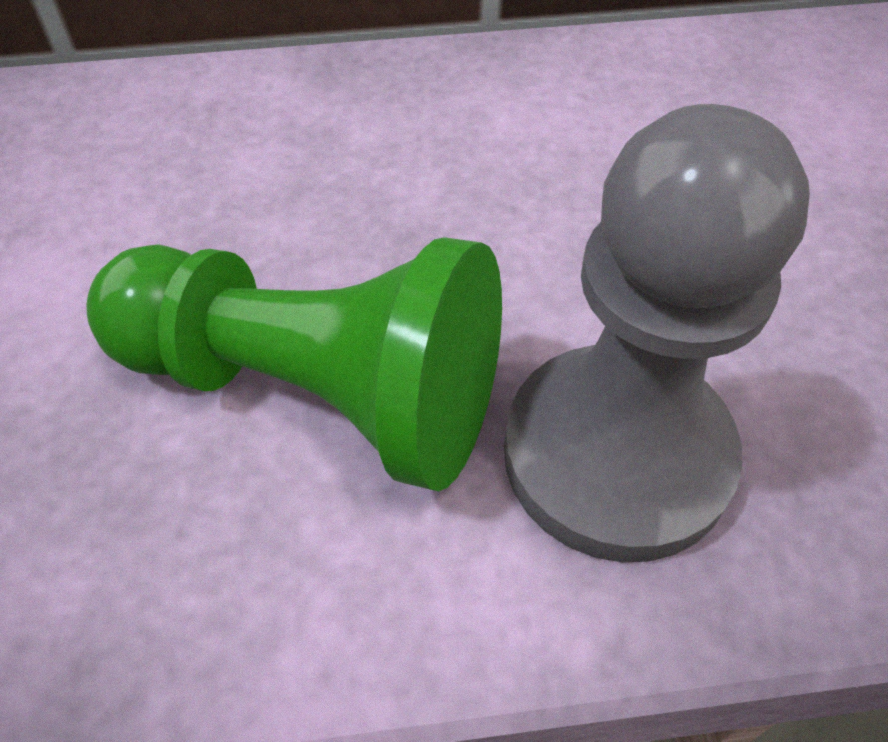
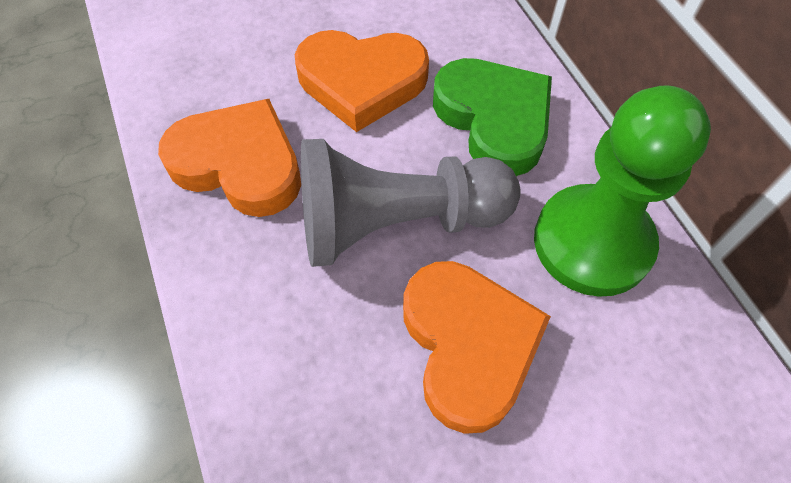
green heart: none = 0 -> [433,58,552,176] = 1
orange heart: none = 0 -> [158,99,301,217] [295,30,429,132] [403,261,551,434] = 3

